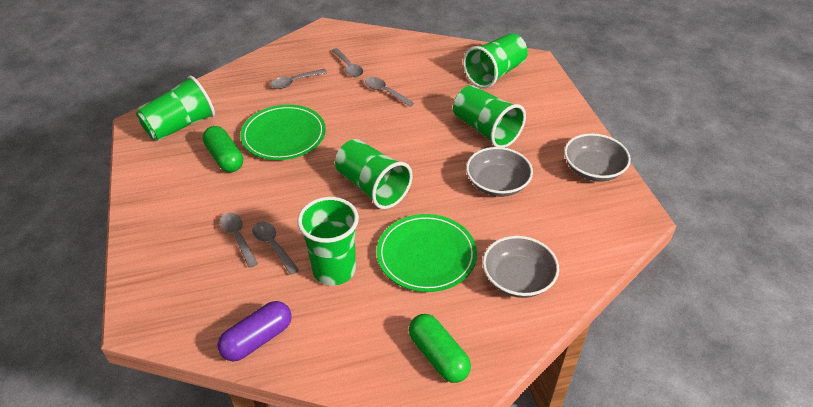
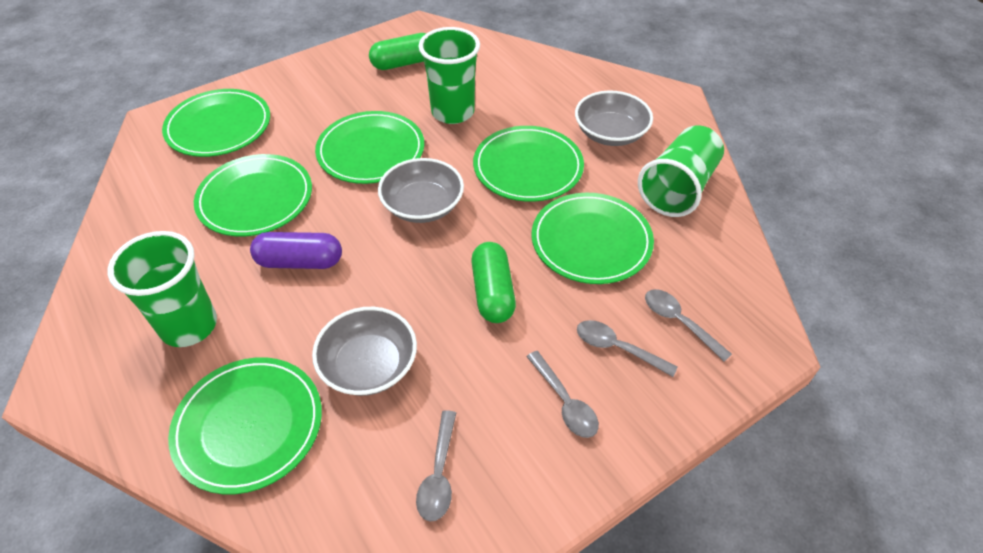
green cup: [136,76,215,141] [297,197,359,286] [335,139,413,209] [453,85,526,148] [463,33,528,88] = 5 -> [108,231,217,347] [418,27,480,124] [638,125,724,217] = 3
green plate: [240,105,326,160] [377,214,477,292] = 2 -> [162,89,270,157] [168,357,322,494] [194,154,312,236] [315,111,424,184] [473,126,584,202] [532,193,654,284] = 6
grey spoon: [220,213,258,268] [252,222,299,275] [270,69,327,89] [332,48,363,77] [365,77,414,107] = 5 -> [416,410,456,521] [526,351,599,438] [577,320,678,377] [645,289,732,362] = 4

